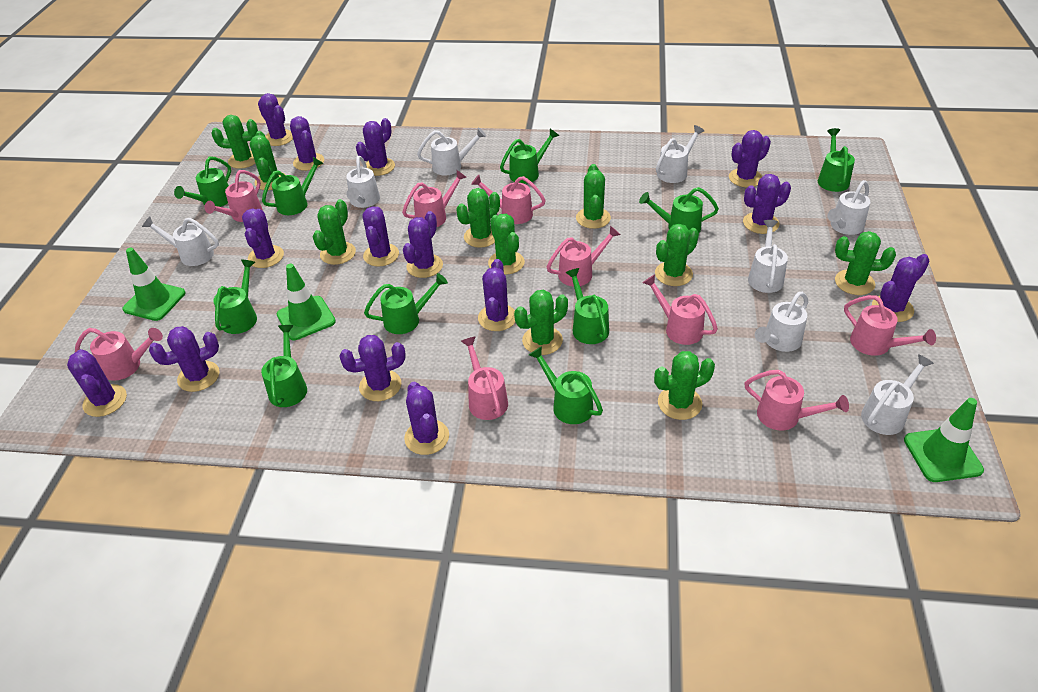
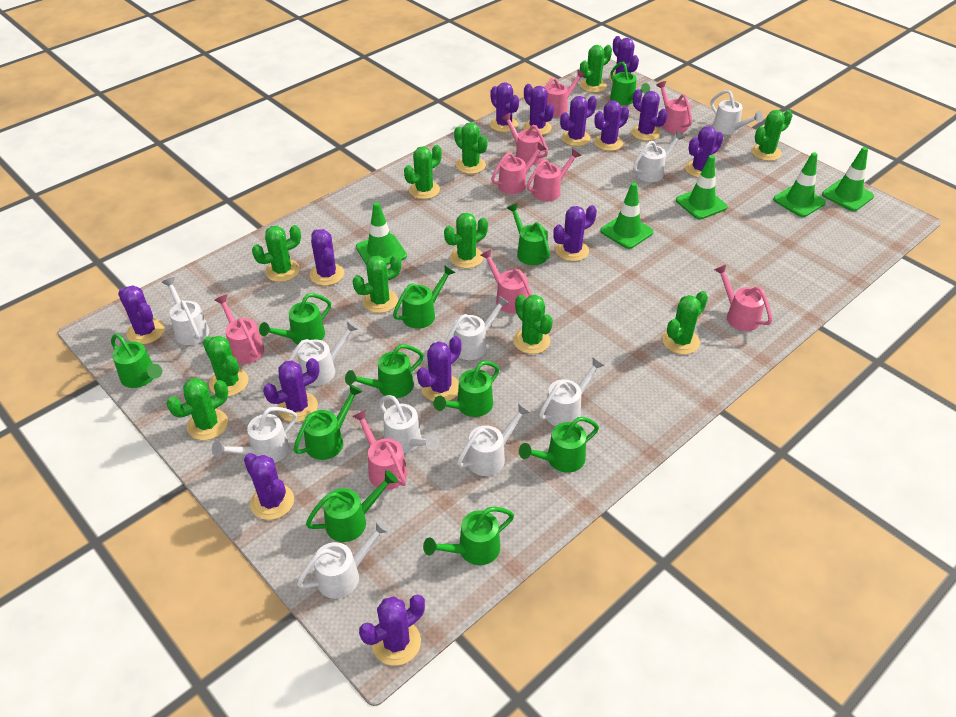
green cactus: [211,115,258,169] [250,131,285,190] [313,199,356,265] [456,188,500,248] [488,214,525,275] [514,290,568,355] [576,164,611,229] [654,351,715,420] [655,224,699,286] [835,231,896,295] = 10 -> [167,378,228,440] [203,336,249,397] [252,225,301,282] [353,255,401,313] [404,145,442,199] [444,213,488,268] [454,122,488,174] [513,295,553,354] [580,45,612,93] [662,291,708,355] [751,110,793,161] = 11
green traffic cone: [122,247,186,321] [277,264,336,340] [904,398,984,482] = 3 -> [356,202,407,265] [600,182,654,249] [676,155,728,219] [773,152,826,217] [822,147,874,211] = 5
green watering can: [174,157,231,207] [213,260,257,334] [261,325,307,407] [262,157,323,215] [364,273,448,334] [500,129,559,184] [529,346,603,424] [565,268,609,344] [639,187,719,233] [818,128,855,192] = 10 -> [111,334,162,388] [259,293,331,345] [294,384,363,460] [306,470,398,542] [345,344,424,398] [393,265,456,329] [423,507,514,565] [434,361,499,417] [507,203,550,265] [519,417,599,473] [610,61,650,105] = 11
white watering can: [142,217,219,266] [346,156,380,208] [417,127,486,175] [656,125,704,183] [748,220,788,293] [755,292,808,352] [828,180,870,235] [861,354,934,435] = 8 -> [162,277,209,345] [212,407,297,463] [288,320,359,386] [297,519,390,599] [379,395,440,453] [445,296,510,360] [457,403,531,476] [539,358,605,426] [633,131,685,182] [711,90,763,135] = 10

